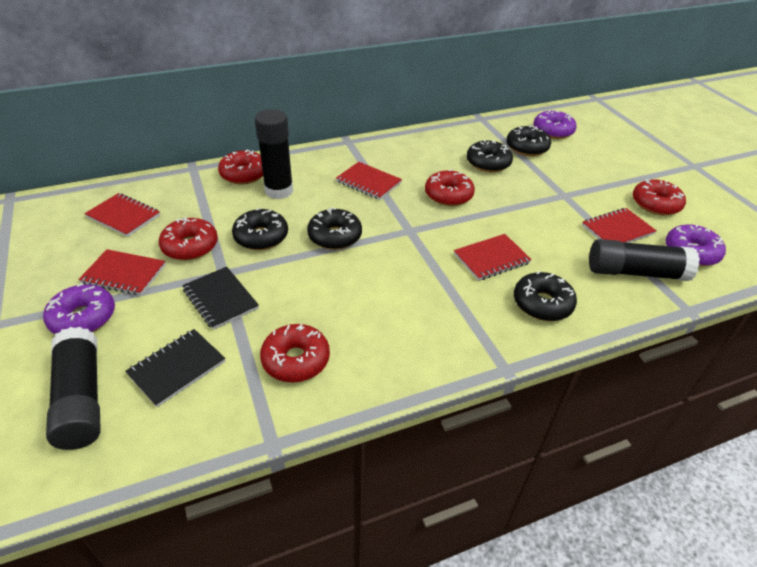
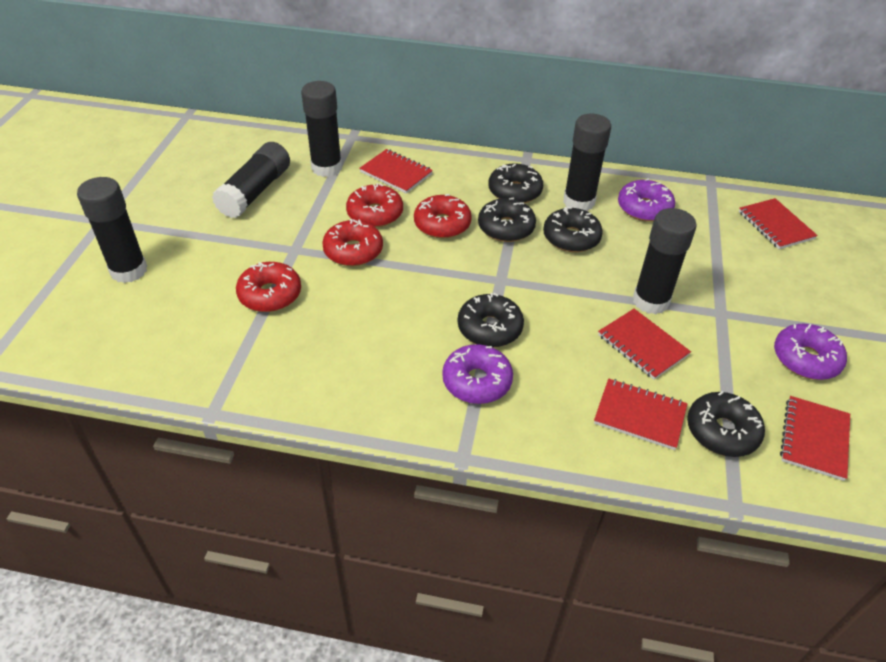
black glue stick: [46,327,101,450] [255,109,293,199] [589,239,700,281] = 3 -> [77,177,147,283] [212,142,290,218] [301,81,342,177] [563,114,611,211] [633,208,697,314] = 5
black notebook: [125,329,225,407] [182,267,259,330] = 2 -> none = 0
red donut: [159,217,218,260] [218,150,263,184] [260,324,330,383] [425,169,475,206] [633,179,686,215] = 5 -> [236,262,301,312] [322,219,383,266] [346,183,403,227] [414,194,472,238] = 4

